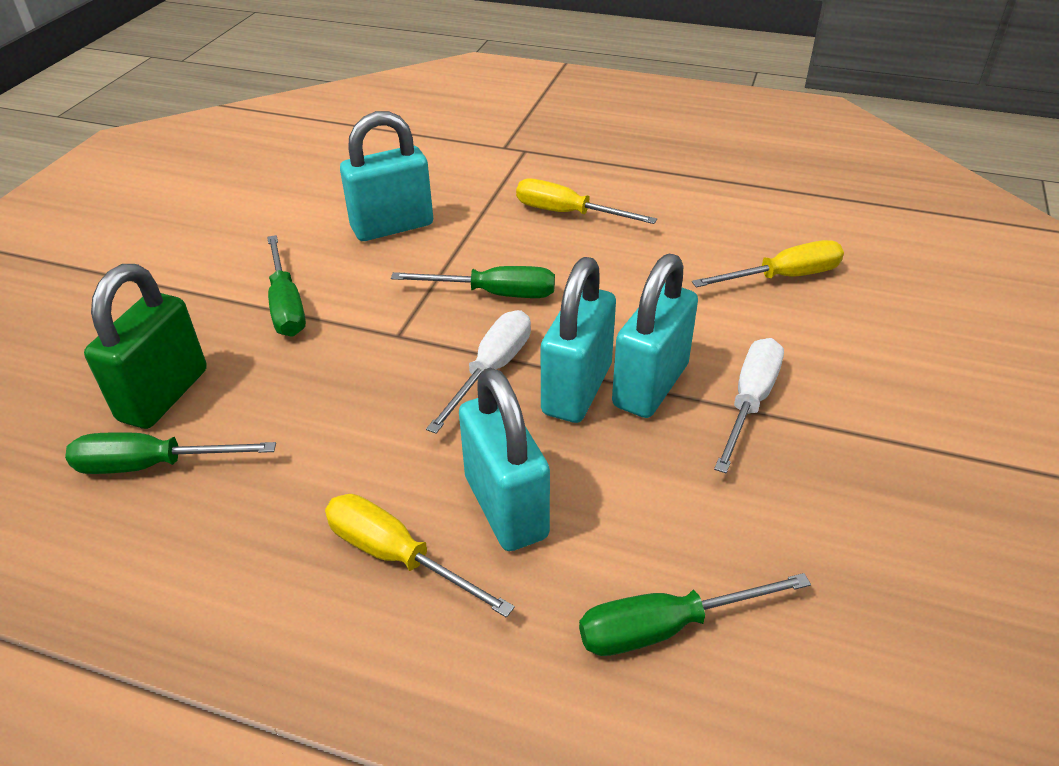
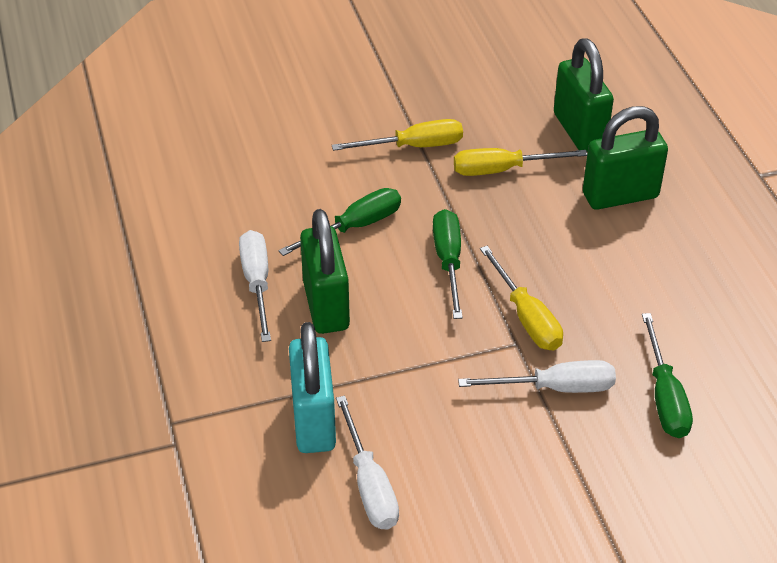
green padlock: [84,264,207,429] = 1 -> [300,209,350,334] [554,38,614,152] [583,106,668,210] = 3
green screwdriver: [65,432,276,474] [267,235,306,337] [391,266,555,298] [579,573,811,656] = 4 -> [278,188,401,256] [433,209,463,319] [642,313,693,438] = 3
turquoise padlock: [340,111,433,241] [459,368,550,551] [541,257,616,423] [612,254,698,418] = 4 -> [289,322,336,453] = 1
white screwdriver: [426,310,531,434] [714,338,784,473] = 2 -> [239,230,271,342] [336,396,399,530] [458,360,616,393] = 3

